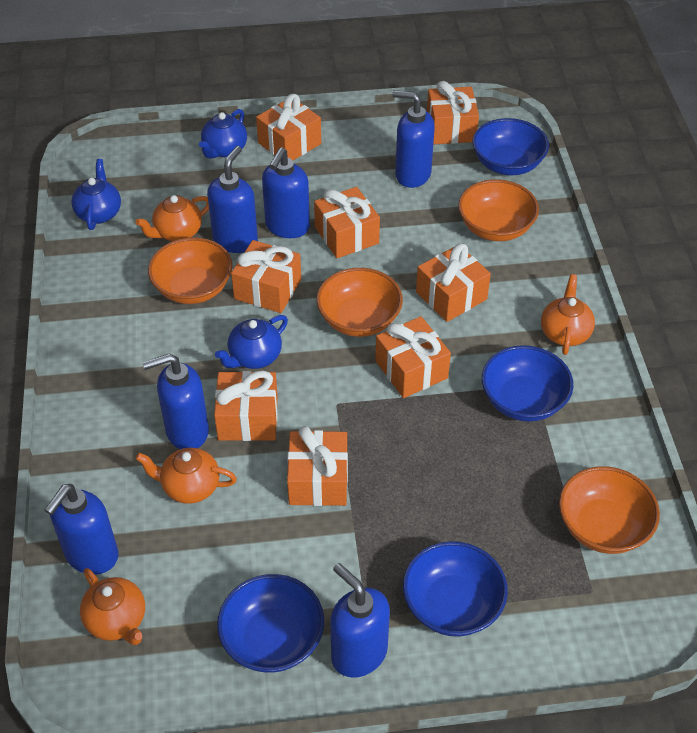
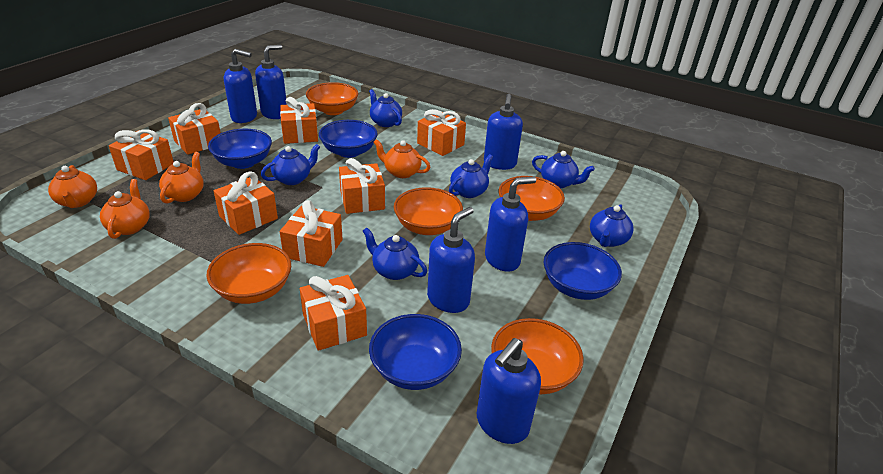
blue teapot: [71,159,121,230] [199,109,247,159] [215,315,288,369] = 3 -> [261,144,320,185] [363,228,427,280] [369,89,402,127] [449,154,493,198] [532,151,595,188] [590,204,634,247] = 6
orange bowl: [148,237,233,304] [317,268,403,337] [458,179,539,241] [559,466,660,554] = 4 -> [206,243,291,304] [306,82,358,115] [394,187,463,235] [491,318,584,394] [499,176,565,221] = 5

